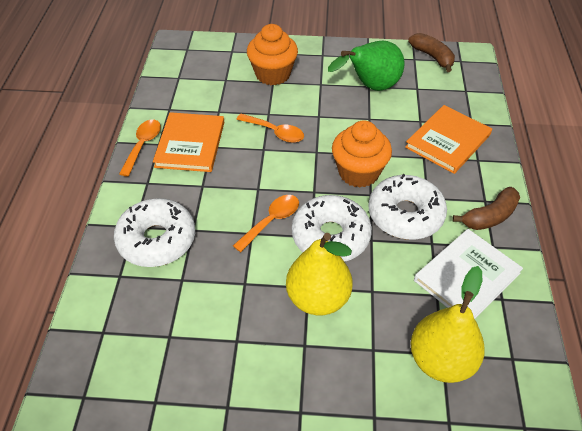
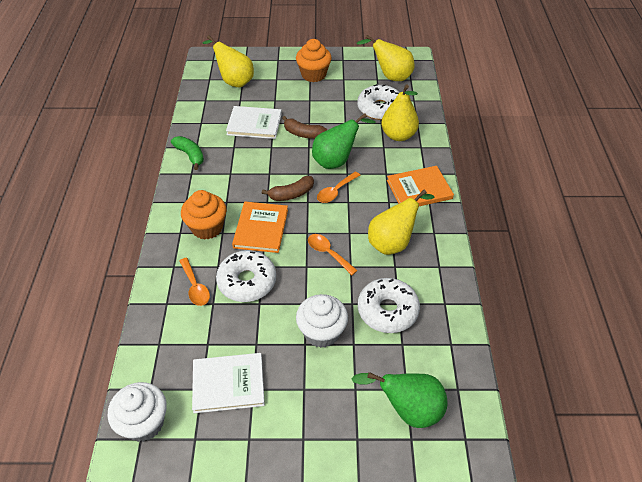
green banana: none = 0 -> [171,136,204,170] = 1
green pear: [328,41,404,91] = 1 -> [312,113,376,169] [351,372,447,428] = 2
white book: [414,229,523,319] = 1 -> [192,353,265,413] [226,106,282,139] = 2
white cupcake: none = 0 -> [108,382,167,442] [296,294,348,348] = 2
yellow pear: [286,233,353,315] [410,266,485,383] = 2 -> [203,35,254,87] [357,35,415,81] [368,190,435,255] [381,85,419,141] = 4

